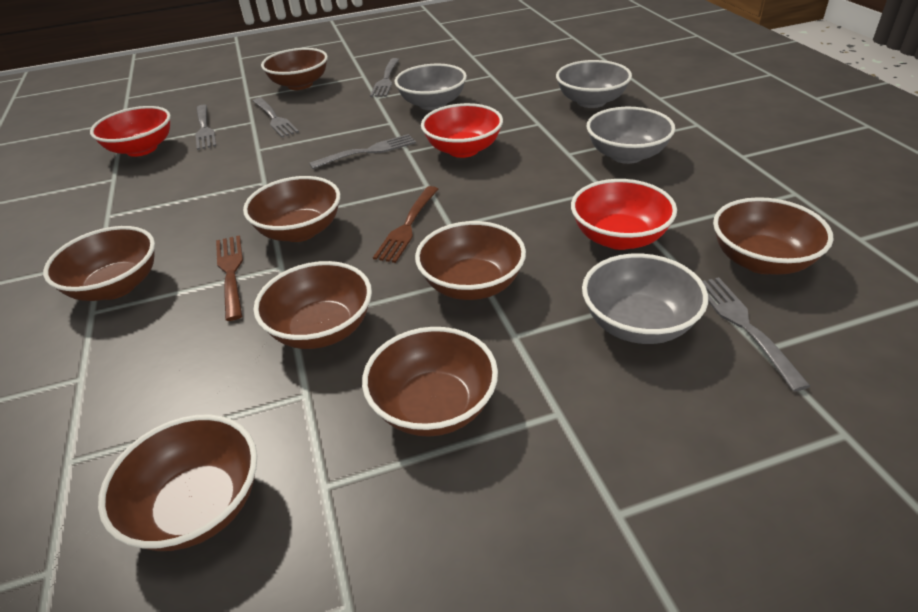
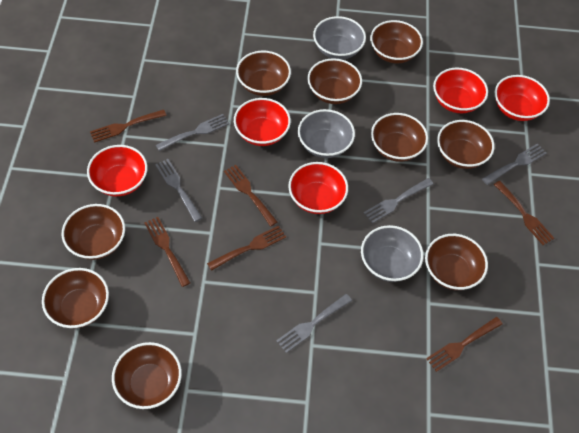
brown bowl: [43,226,155,301] [98,414,257,551] [243,176,340,242] [254,261,372,349] [261,48,328,90] [362,327,498,437] [415,221,526,300] [713,197,834,275] = 8 -> [42,268,109,328] [62,204,125,260] [112,342,182,409] [236,51,291,96] [307,58,362,104] [370,20,423,64] [371,113,428,162] [425,234,488,290] [437,120,495,169] = 9
brown fork: [216,235,243,321] [373,186,438,263] = 2 -> [90,110,167,143] [144,217,191,287] [207,226,286,271] [224,165,277,226] [426,317,502,372] [494,181,554,245] = 6
grey bowl: [395,64,467,110] [556,60,632,108] [582,254,708,344] [587,107,675,164] = 4 -> [298,109,355,158] [313,16,366,60] [361,225,423,282] = 3
red bowl: [90,106,171,157] [421,103,503,158] [571,179,677,250] = 3 -> [87,145,148,196] [234,98,291,146] [288,162,348,214] [433,68,488,113] [495,75,550,121] = 5

